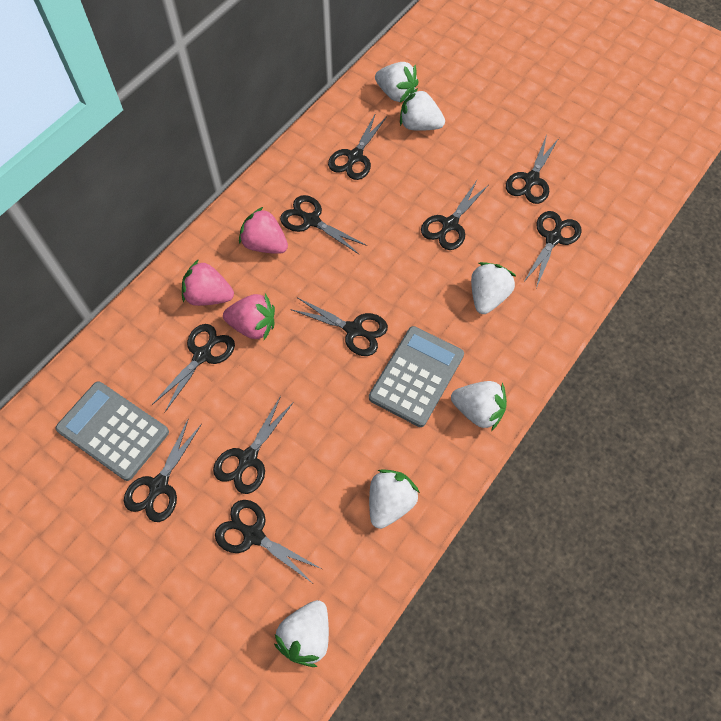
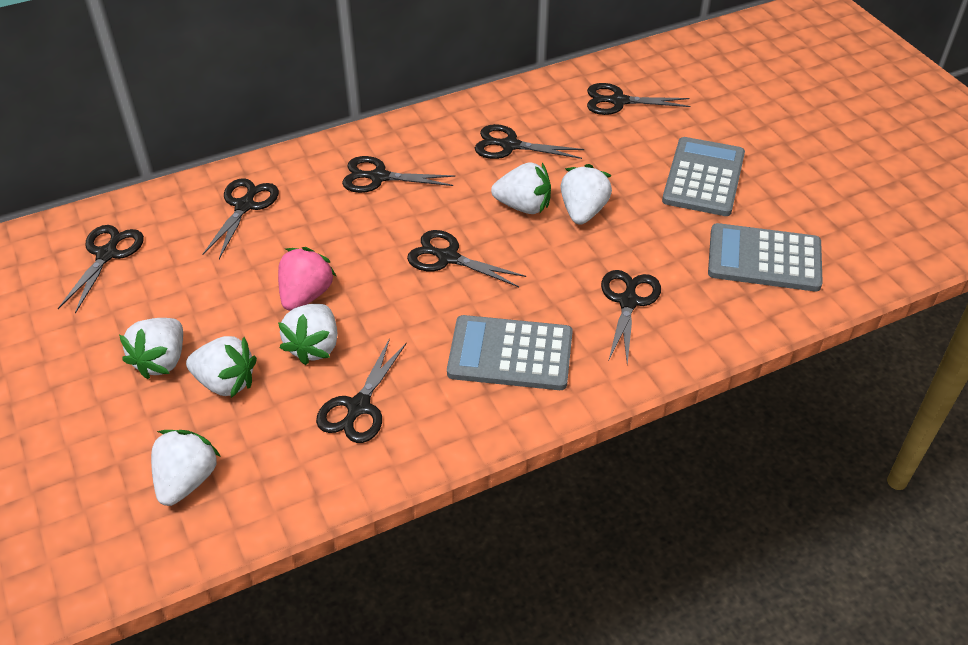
black scissors: [124,418,202,522] [152,324,235,413] [213,396,294,494] [215,500,322,583] [280,195,367,254] [290,298,388,356] [328,113,387,180] [421,180,488,250] [506,135,559,204] [523,211,582,288] = 10 -> [58,225,144,314] [202,178,279,259] [316,338,407,443] [342,156,455,193] [407,230,526,287] [475,124,584,159] [587,83,690,115] [601,270,661,365] = 8
grey calculator: [55,381,169,481] [369,326,464,427] = 2 -> [447,315,573,390] [662,137,745,216] [708,223,823,292] = 3
pink strawberry: [182,259,234,306] [223,294,275,340] [239,207,288,254] = 3 -> [278,247,336,311] = 1

